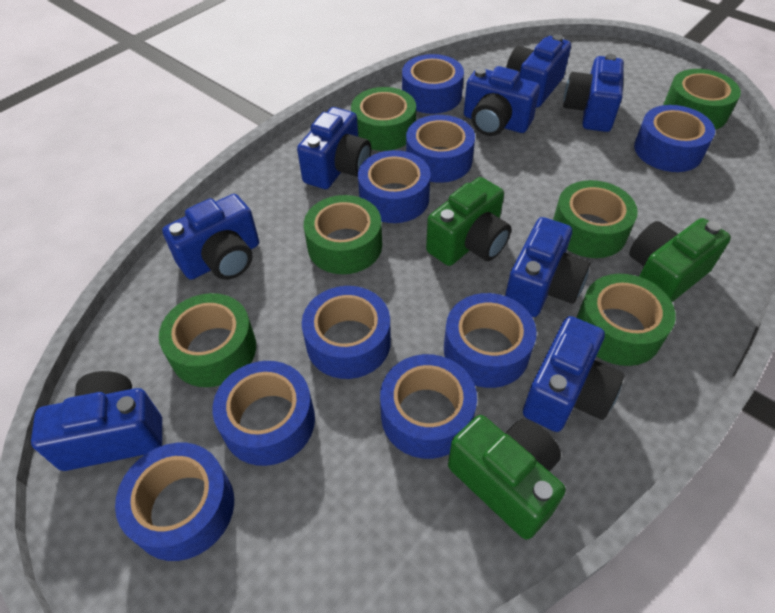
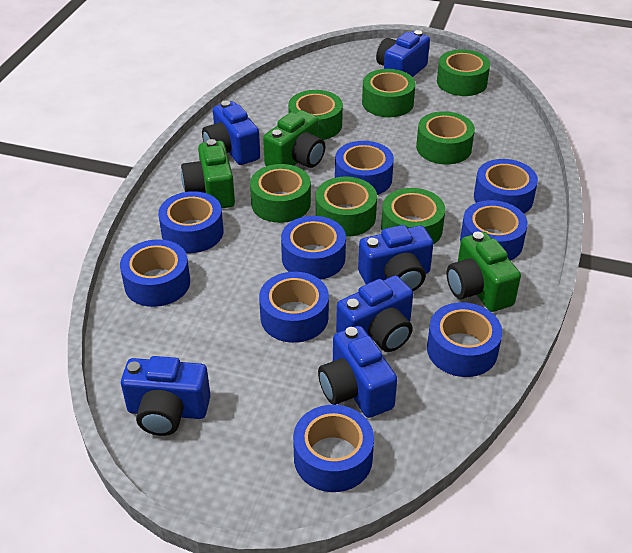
blue camera: [31,371,162,471] [162,194,259,280] [297,107,371,189] [464,66,540,136] [505,217,590,317] [506,34,571,108] [523,316,624,432] [563,54,624,132] = 8 -> [121,356,211,436] [202,101,260,165] [318,326,397,418] [336,275,413,352] [358,225,433,291] [376,30,430,77] = 6
green tape: [159,293,256,387] [304,195,382,274] [351,87,416,151] [553,180,638,258] [576,274,676,366] [663,69,741,130] = 6 -> [250,164,311,223] [288,90,343,140] [316,177,377,237] [362,69,416,117] [381,188,445,244] [416,111,475,164] [437,49,490,96] = 7

